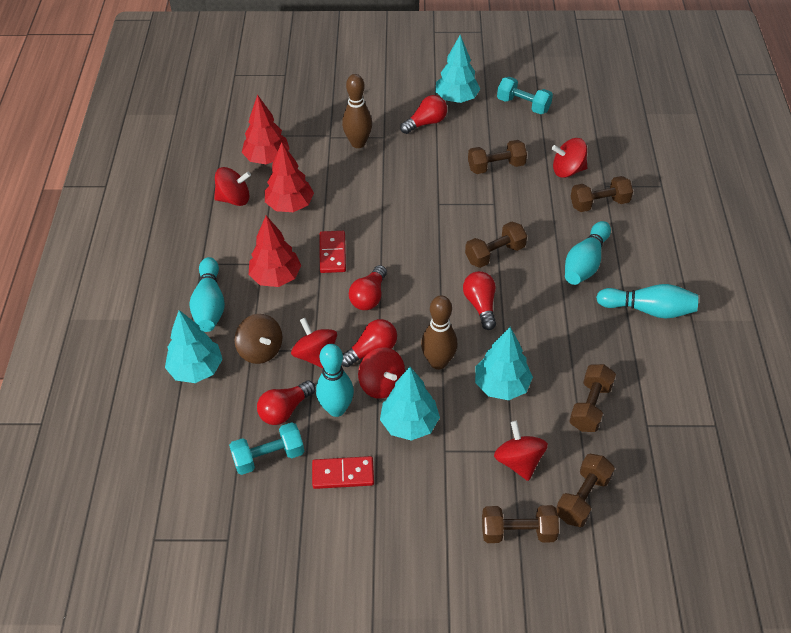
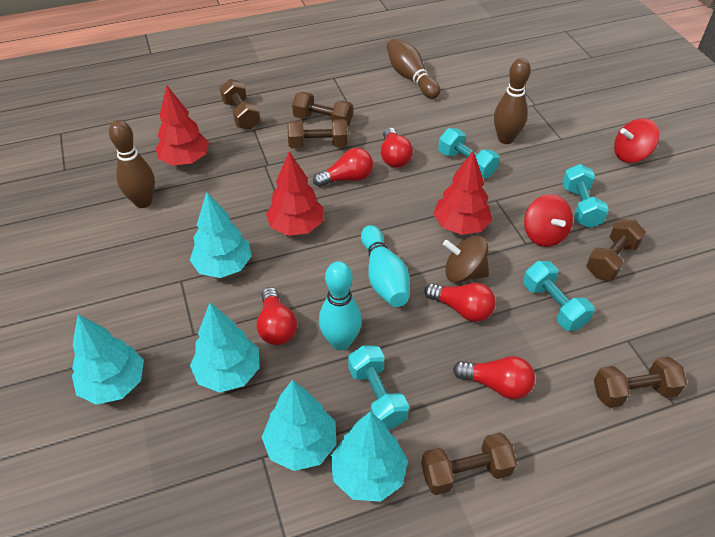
brown bowling pin: [342,74,372,148] [421,295,458,370] = 2 -> [109,120,155,208] [387,38,440,99] [494,58,531,144] = 3
red domino: [312,456,374,489] [320,231,346,273] = 2 -> none = 0
red spinning top: [214,167,251,206] [291,318,337,368] [358,347,405,399] [494,421,548,481] [552,138,587,178] = 5 -> [524,194,573,247] [614,118,659,163] = 2
turquoise bowling pin: [189,257,225,332] [316,344,354,417] [565,221,611,285] [596,284,698,319] = 4 -> [319,261,362,350] [361,225,409,307] = 2
turquoise dumbbell: [229,422,304,475] [497,77,553,114] = 2 -> [348,345,409,429] [438,128,500,178] [523,261,595,331] [562,164,609,228] = 4
turquoise tree: [165,310,223,383] [380,367,440,441] [435,35,480,103] [475,327,533,400] = 4 -> [72,314,144,405] [190,192,252,278] [190,303,260,393] [262,380,336,471] [331,411,408,502] = 5

